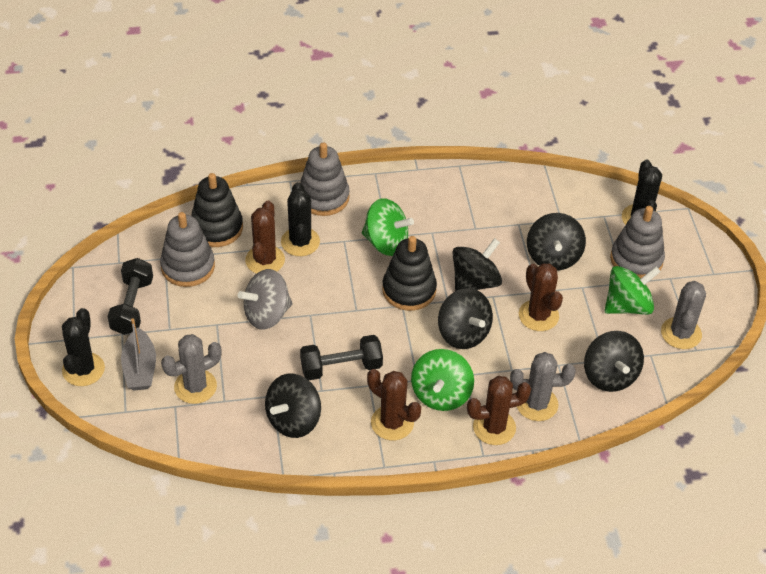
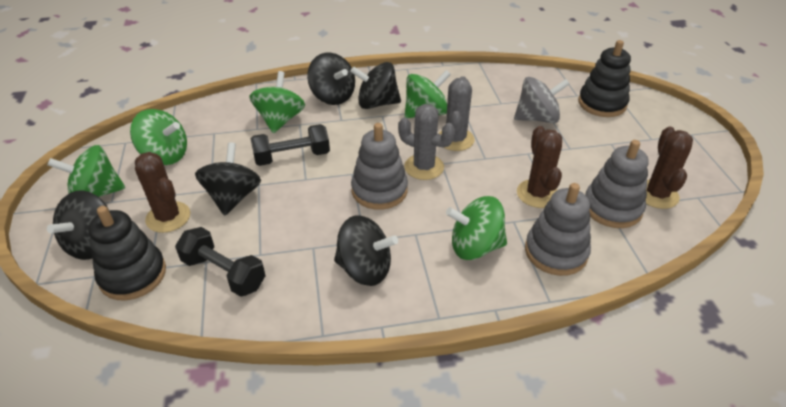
black cactus: [62,308,105,386] [281,182,320,256] [622,160,662,225] = 3 -> none = 0
brown cactus: [245,201,285,274] [367,369,421,440] [467,376,531,445] [519,263,563,331] = 4 -> [135,152,190,233] [517,126,562,208] [646,127,693,209] = 3
green spinning top: [362,198,414,256] [411,349,474,411] [604,266,661,315] = 3 -> [47,145,125,197] [130,109,187,165] [249,71,305,133] [405,70,451,118] [446,196,507,260] = 5
grey boat: [121,318,156,390] = 1 -> none = 0
grey cactus: [161,334,222,404] [510,352,576,421] [661,281,706,349] = 3 -> [398,104,455,180] [438,76,475,151] = 2

